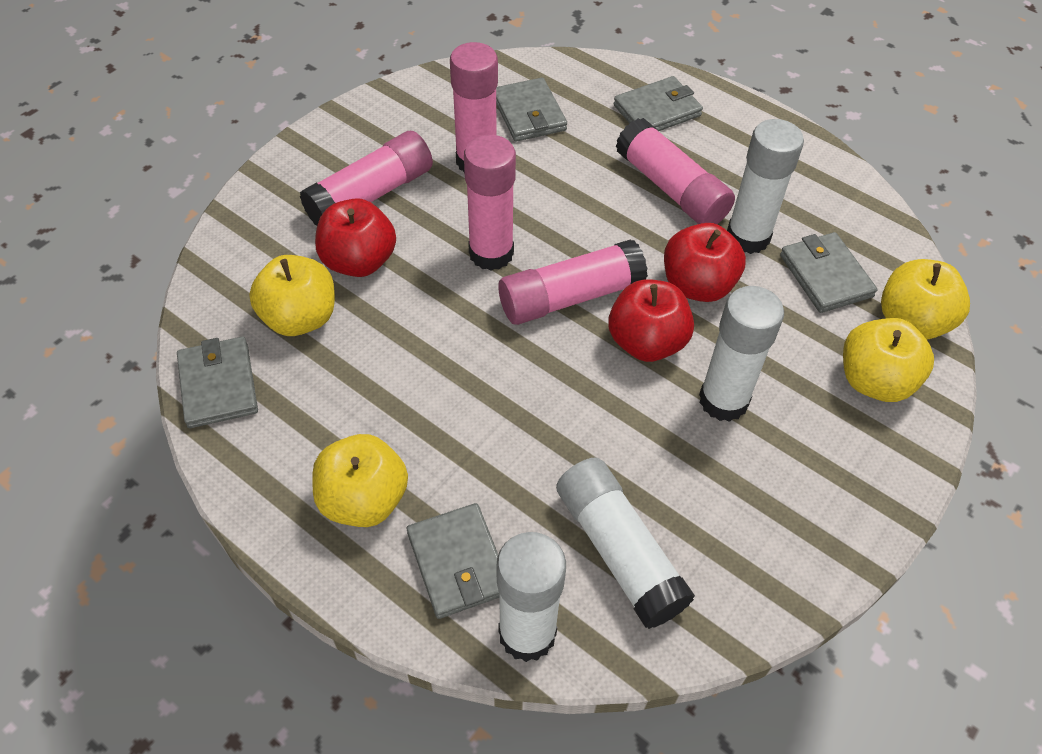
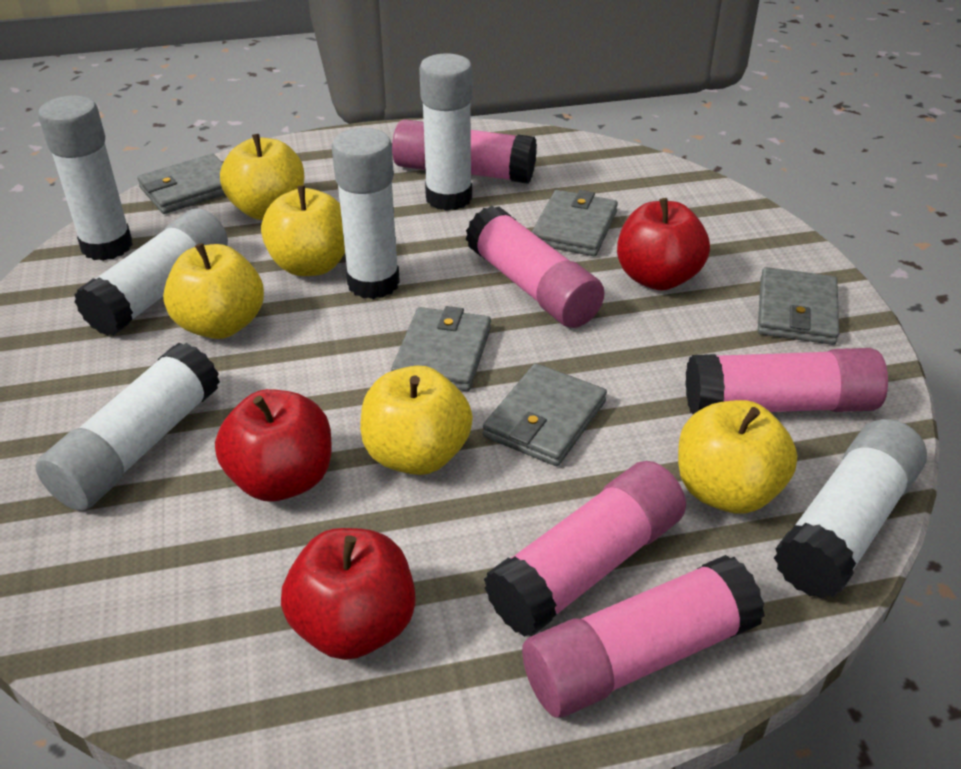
white glue stick: [496,532,566,662] [556,457,695,629] [699,286,784,422] [727,119,804,254] = 4 -> [35,343,220,511] [38,95,133,261] [74,208,228,336] [332,128,400,299] [419,53,472,211] [774,419,927,599] = 6
yellow apple: [249,255,335,336] [312,434,408,527] [843,318,934,402] [881,259,970,340] = 4 -> [163,243,264,339] [220,134,304,220] [261,185,345,276] [360,366,473,475] [678,400,797,514] = 5

